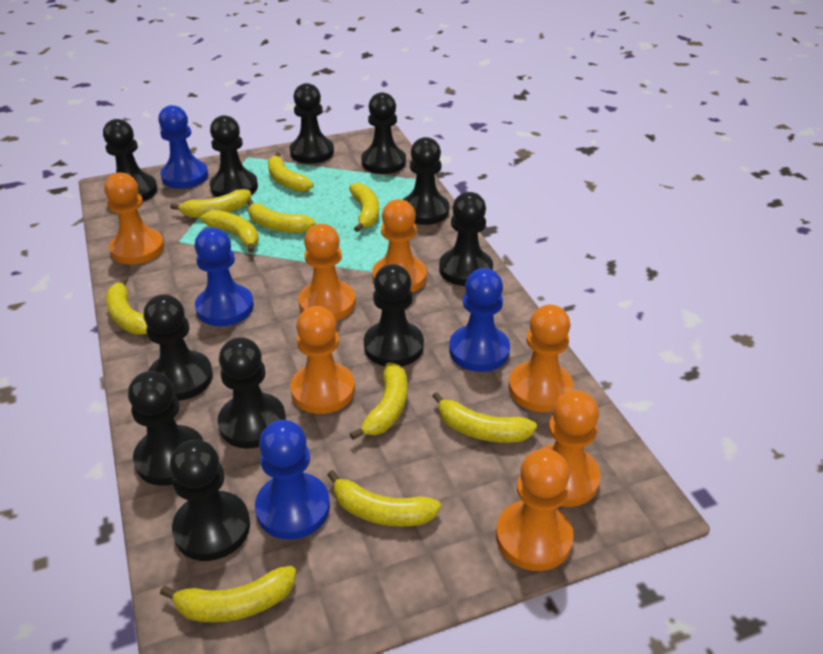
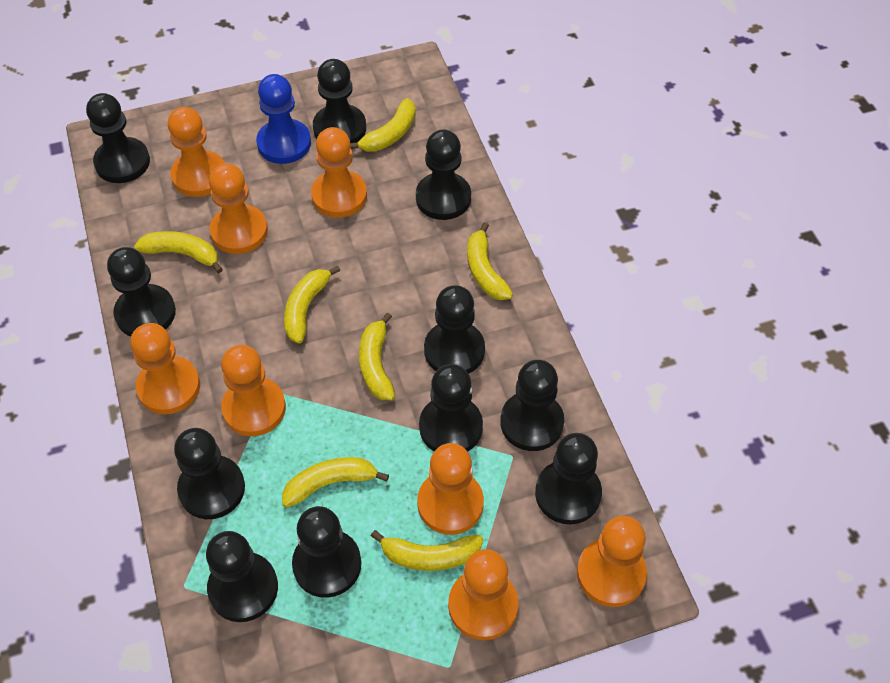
blue pawn: [158,105,208,189] [194,228,254,326] [255,420,330,540] [449,268,510,372] = 4 -> [256,74,311,164] = 1
orange pawn: [104,173,164,265] [290,306,355,414] [298,224,355,321] [372,199,427,292] [496,449,574,571] [509,305,574,412] [540,390,601,507] = 7 -> [130,323,200,414] [168,107,224,197] [209,163,268,254] [221,345,286,436] [311,127,367,218] [417,443,484,535] [448,549,519,640] [577,516,647,607] = 8
yellow banana: [106,276,147,334] [160,566,296,622] [170,189,251,218] [201,210,259,253] [247,199,316,233] [268,152,314,192] [327,470,441,527] [349,183,379,232] [350,362,407,440] [432,392,537,443] = 10 -> [134,231,223,273] [282,457,389,508] [284,265,340,344] [350,98,416,152] [359,313,395,400] [371,530,483,571] [467,222,513,300] = 7

